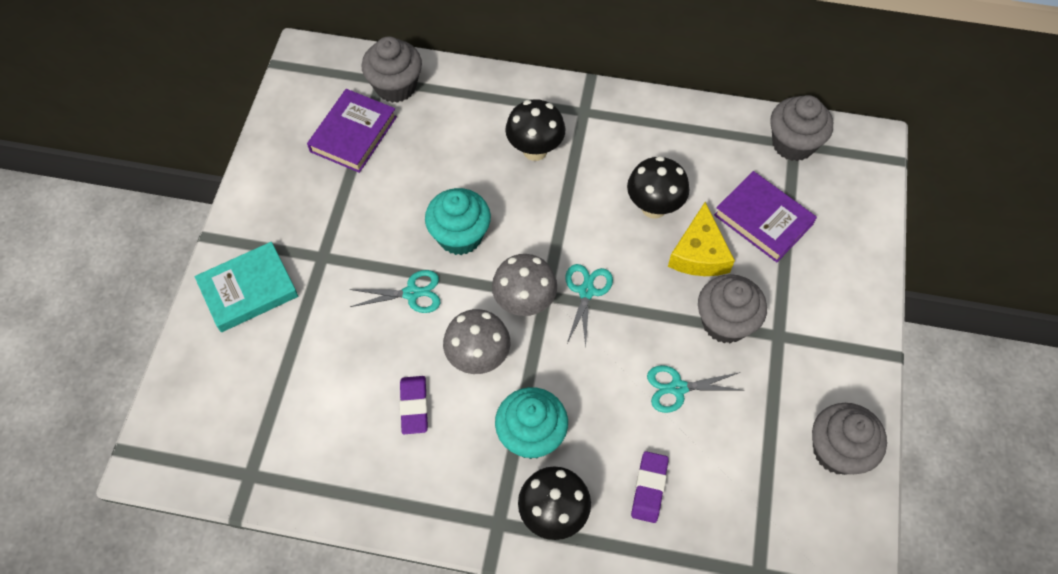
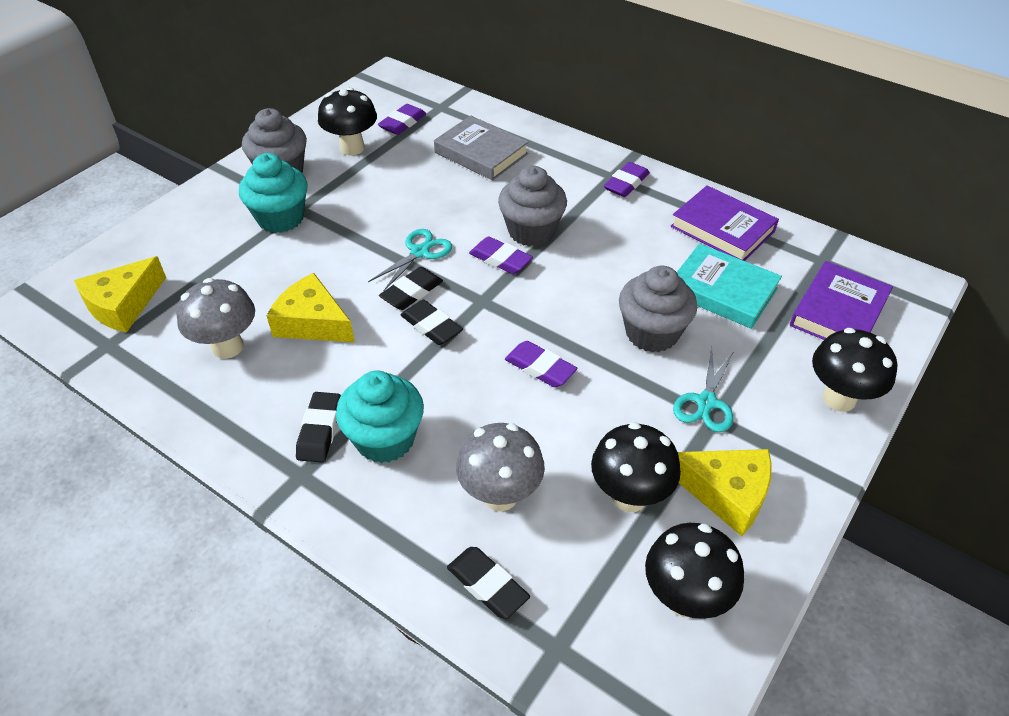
black eraser: none = 0 -> [296,392,341,463] [379,267,443,310] [400,300,463,345] [447,547,530,619] = 4
black mushroom: [505,99,566,161] [518,466,591,540] [627,156,690,219] = 3 -> [318,87,377,155] [591,422,681,512] [645,523,744,619] [812,328,897,412] = 4
grey book: none = 0 -> [434,116,529,181] = 1
grey cupcake: [361,36,422,103] [698,274,767,343] [770,95,833,161] [812,403,887,475] = 4 -> [242,108,307,173] [498,166,567,246] [619,266,697,352] = 3
purple eraser: [400,376,428,434] [631,451,669,523] = 2 -> [378,104,426,135] [469,237,533,274] [505,341,577,387] [604,162,650,197] = 4
turquoise scissors: [349,270,440,313] [565,264,613,347] [647,365,744,413] = 3 -> [368,229,452,291] [673,347,734,432] = 2
yellow cheese: [668,202,735,276] = 1 -> [74,256,166,333] [267,273,355,342] [678,449,772,536] = 3

